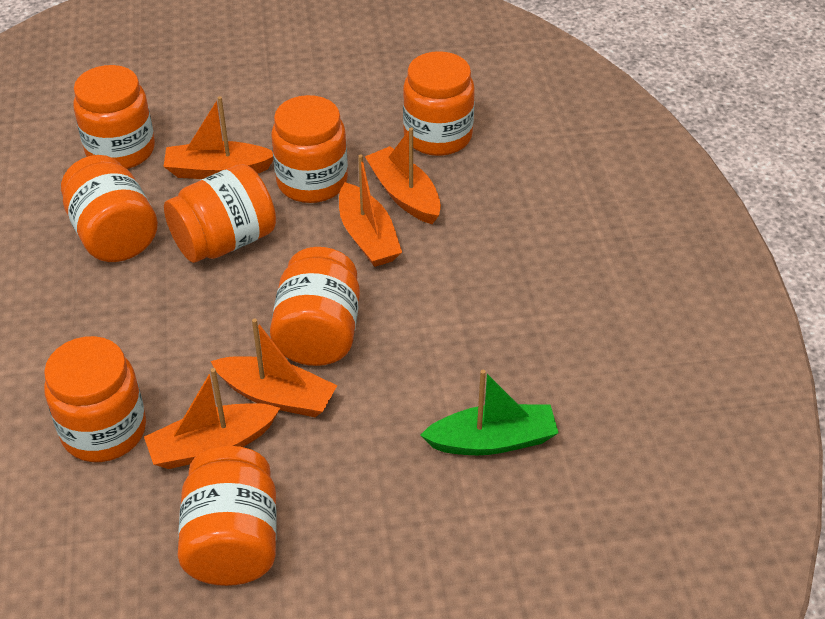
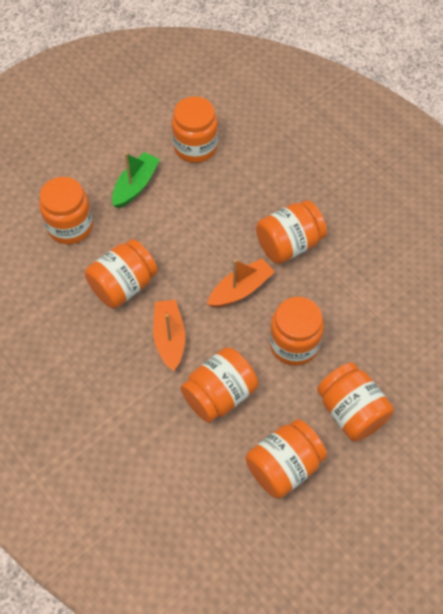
orange boat: [144,368,280,469] [164,96,273,179] [211,318,337,417] [339,155,402,267] [365,128,441,224] = 5 -> [153,300,185,371] [207,258,275,307] = 2

